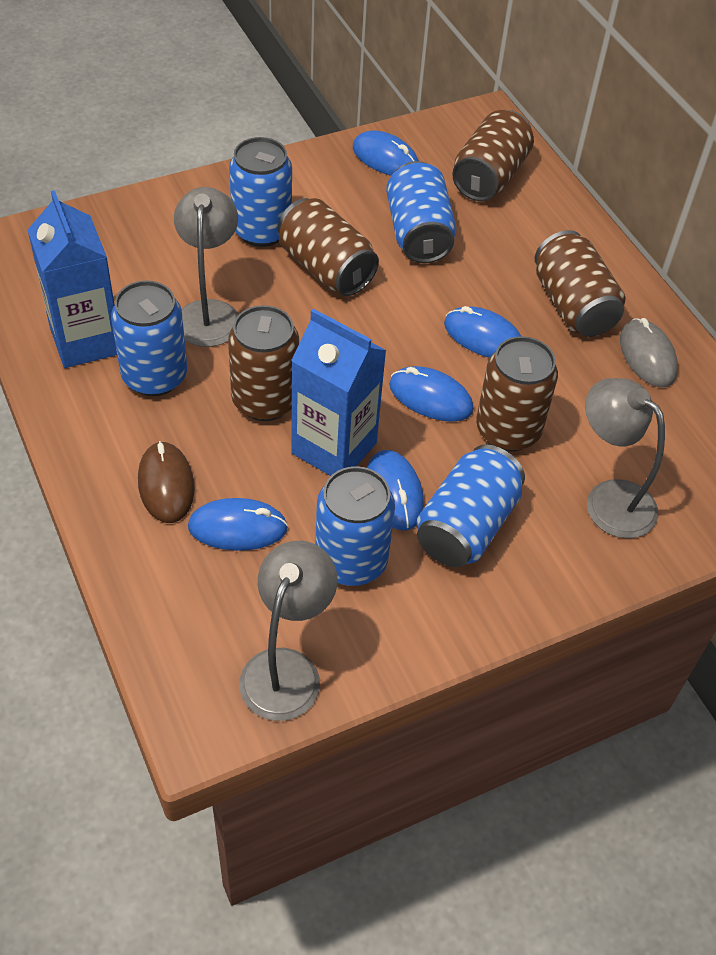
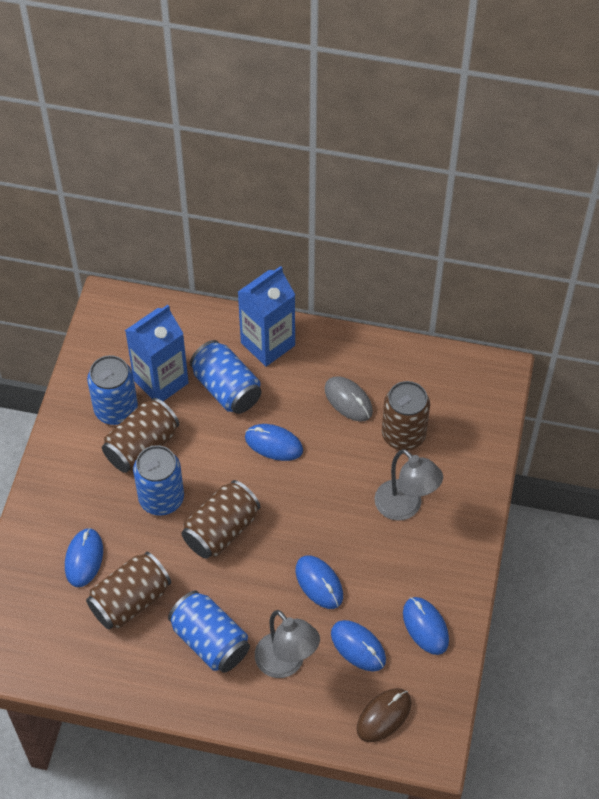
blue can: [111,281,187,396] [229,137,292,247] [315,466,395,586] [386,161,457,263] [416,444,525,567] = 5 -> [87,355,138,425] [133,445,184,516] [168,590,250,673] [190,340,262,414] = 4
brown can: [228,305,299,421] [278,198,379,296] [452,110,534,201] [476,336,558,452] [535,230,625,337] = 5 -> [86,552,171,630] [102,398,179,473] [181,480,260,559] [382,381,430,450] = 4
grey lamp: [174,187,239,347] [239,541,338,721] [585,378,665,538] = 3 -> [255,610,320,678] [375,449,443,521] = 2

